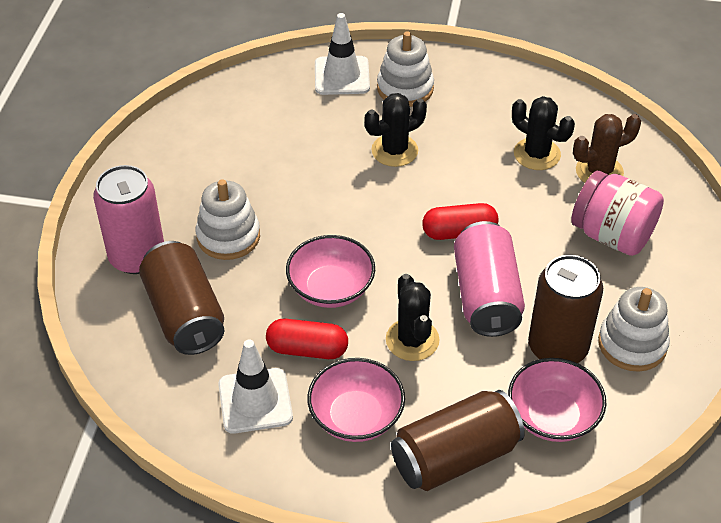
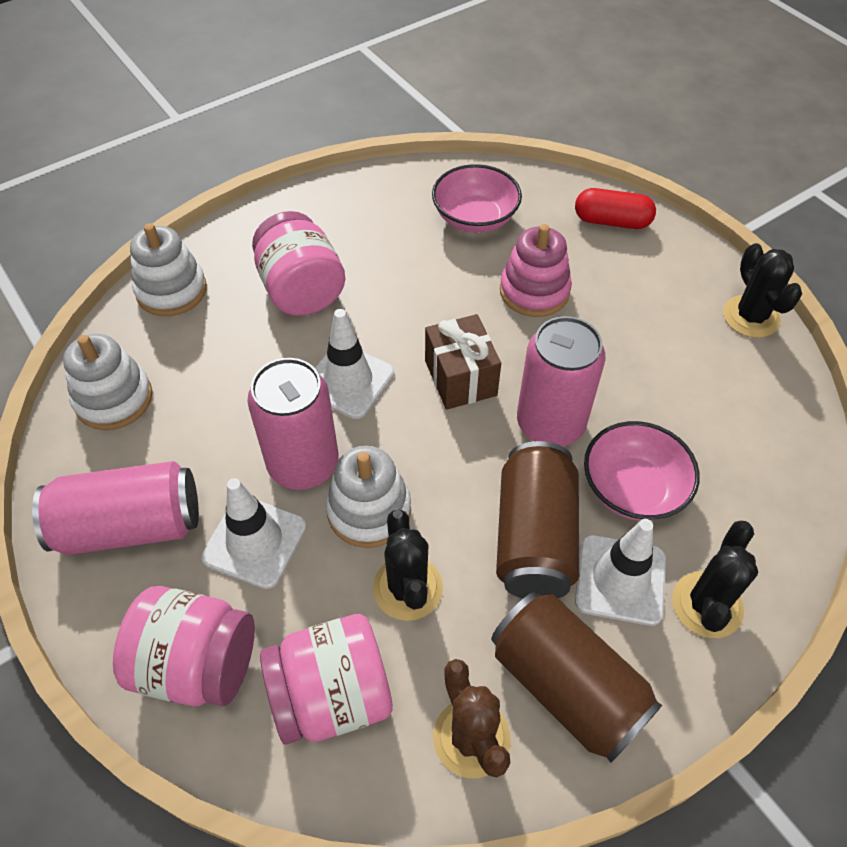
brown can: [139,241,224,355] [391,390,525,491] [528,255,603,363] = 3 -> [491,591,662,763] [496,441,579,598] = 2
brown gift: none = 0 -> [425,314,501,410] = 1
pink bowl: [286,235,375,308] [307,358,405,442] [508,358,606,442] = 3 -> [432,164,522,233] [584,421,700,521] = 2
pink can: [93,165,164,274] [454,221,525,337] = 2 -> [32,461,199,555] [247,358,339,490] [517,316,606,446] = 3
pink jar: [571,170,664,256] = 1 -> [113,586,255,706] [252,211,345,316] [260,614,393,745] = 3
pink stacking toy: none = 0 -> [500,224,572,317] = 1
red capsule: [266,318,348,359] [422,203,498,240] = 2 -> [575,188,656,229] = 1
white traffic cone: [218,340,293,434] [315,13,370,95] = 2 -> [201,478,307,589] [315,309,394,419] [575,519,666,626] = 3

